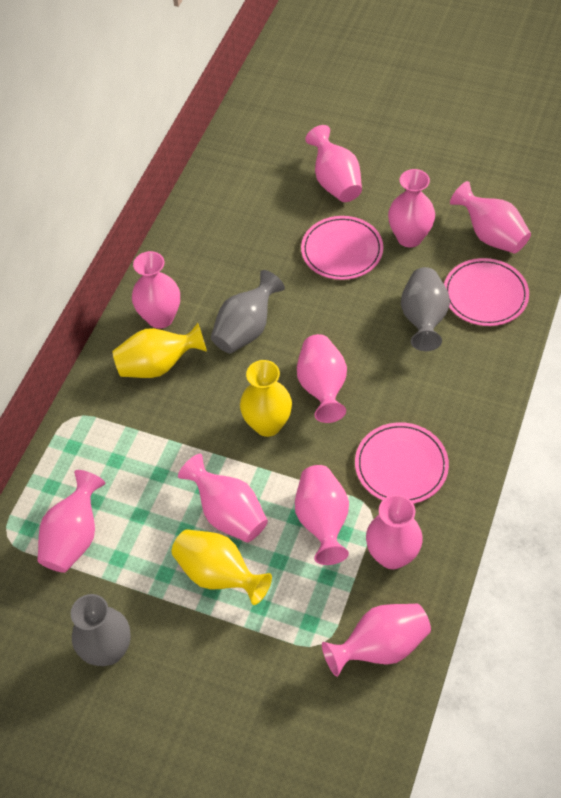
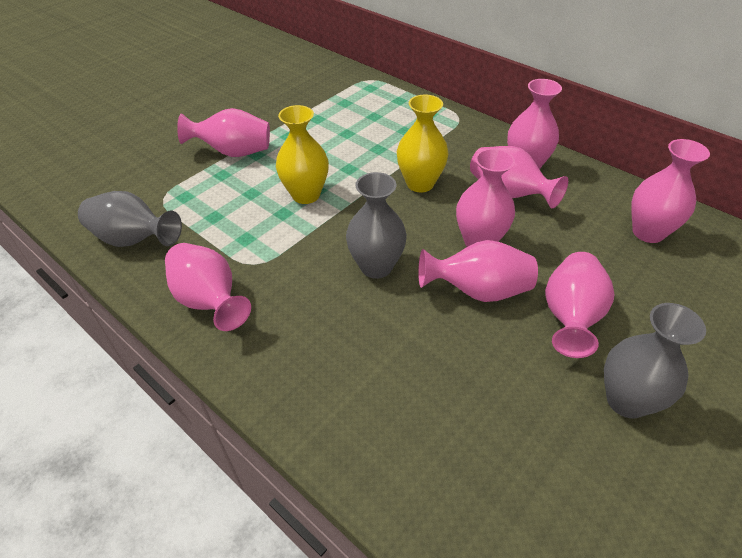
pink plate: [301,216,383,280] [355,422,449,504] [444,258,529,326] = 3 -> none = 0
pink vase: [37,470,105,573] [132,251,180,329] [178,454,268,542] [295,465,349,565] [297,334,347,423] [305,125,362,202] [322,604,431,677] [366,495,423,569] [388,169,435,247] [450,181,531,254] = 10 -> [165,243,251,331] [177,108,270,157] [418,240,538,302] [456,148,515,247] [470,146,568,208] [507,79,562,170] [545,252,614,358] [631,139,710,243] = 8
yellow vase: [112,323,207,378] [172,529,272,605] [240,360,292,437] = 3 -> [276,105,329,204] [397,95,449,192] = 2

